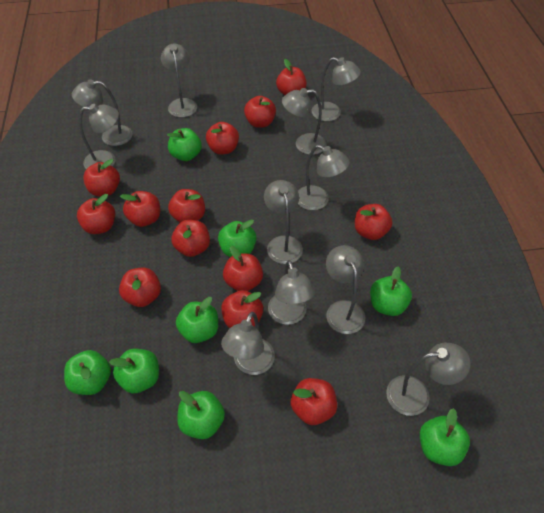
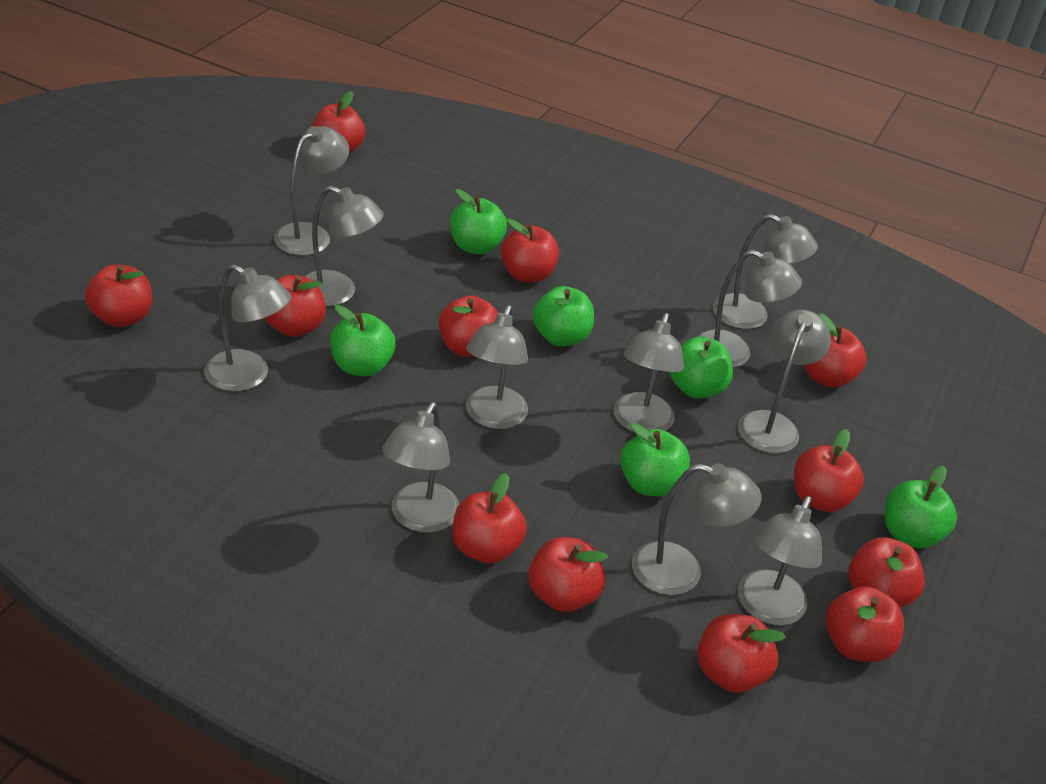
green apple: [64,350,111,395] [109,349,159,393] [167,128,202,161] [176,297,218,343] [177,391,225,439] [218,219,257,257] [370,266,412,316] [420,408,470,466] = 8 -> [330,305,396,376] [450,189,507,254] [533,286,594,346] [620,422,690,496] [669,337,733,399] [885,466,957,548] = 6
red apple: [77,194,115,234] [83,159,120,196] [119,268,161,307] [120,191,160,227] [168,189,205,222] [171,220,210,257] [206,122,239,154] [221,290,263,328] [223,246,263,291] [244,96,276,128] [276,59,307,95] [291,378,337,425] [355,204,392,240] = 13 -> [85,264,152,327] [265,275,326,337] [312,91,365,153] [439,295,498,357] [452,473,527,564] [501,218,559,282] [529,537,608,612] [697,614,786,693] [794,429,864,512] [805,313,867,388] [826,586,904,662] [848,537,925,607] = 12

